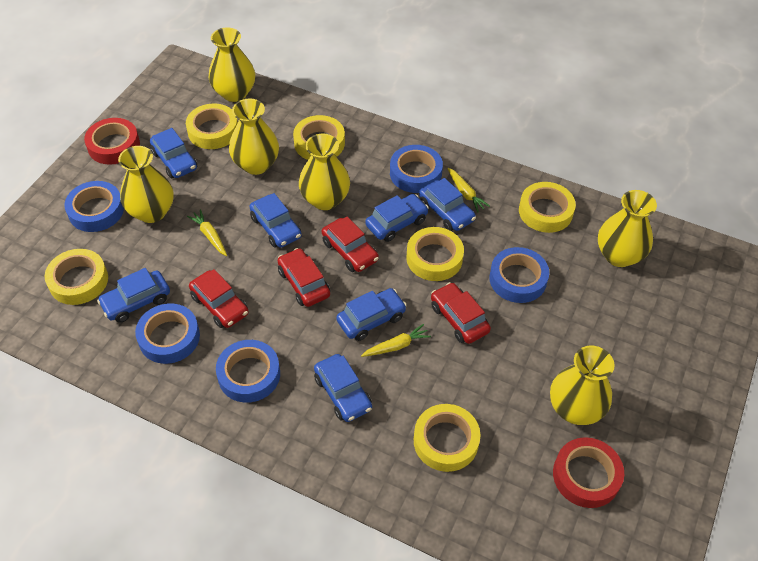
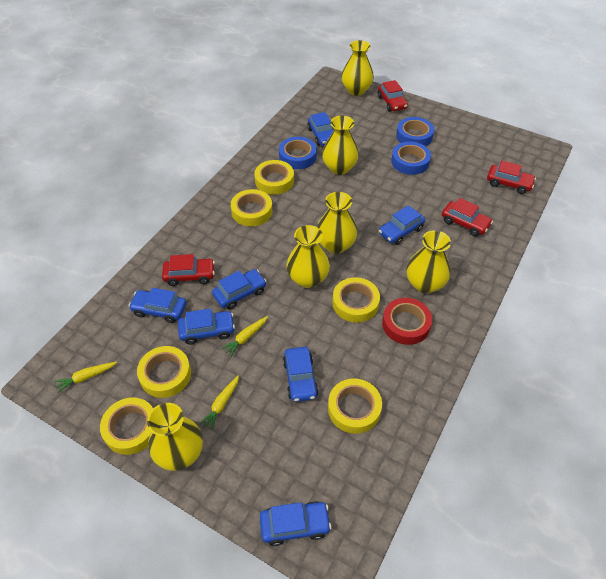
blue tape: [64,181,124,232] [135,303,200,364] [216,340,280,403] [390,145,443,193] [489,247,549,303] = 5 -> [279,137,317,169] [391,142,431,175] [396,117,434,146] = 3
red tape: [84,118,140,165] [553,437,624,508] = 2 -> [382,298,432,345] = 1

